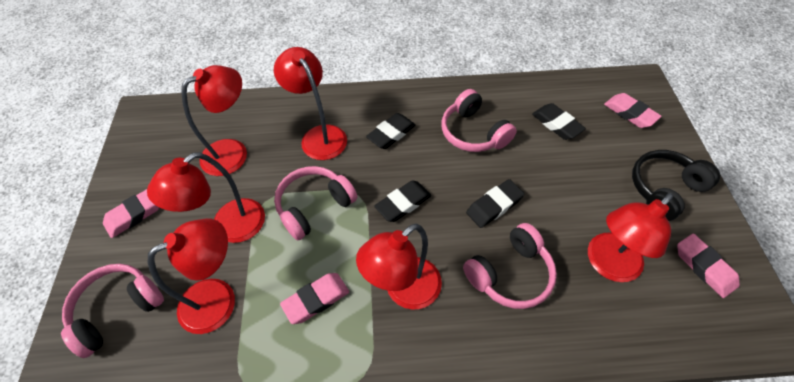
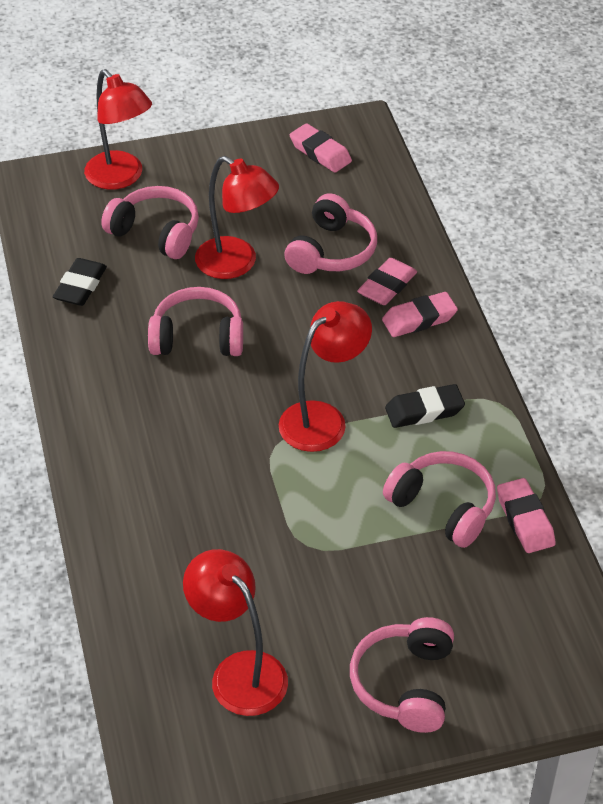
black eraser: [366,113,416,149] [374,180,431,222] [466,179,524,228] [532,103,586,140] = 4 -> [53,258,107,306] [385,384,465,428] = 2
black headphones: [632,150,720,221] = 1 -> none = 0
pink headphones: [61,264,164,358] [274,166,357,240] [442,89,517,152] [463,223,557,309] = 4 -> [101,186,199,259] [148,287,243,356] [285,193,377,274] [350,617,454,733] [383,451,496,548] = 5
red lamp: [147,152,265,243] [148,218,235,334] [181,65,247,176] [274,47,347,160] [356,224,442,310] [588,193,673,282] = 6 -> [84,69,152,190] [183,549,288,716] [195,156,279,279] [279,301,372,452] = 4

